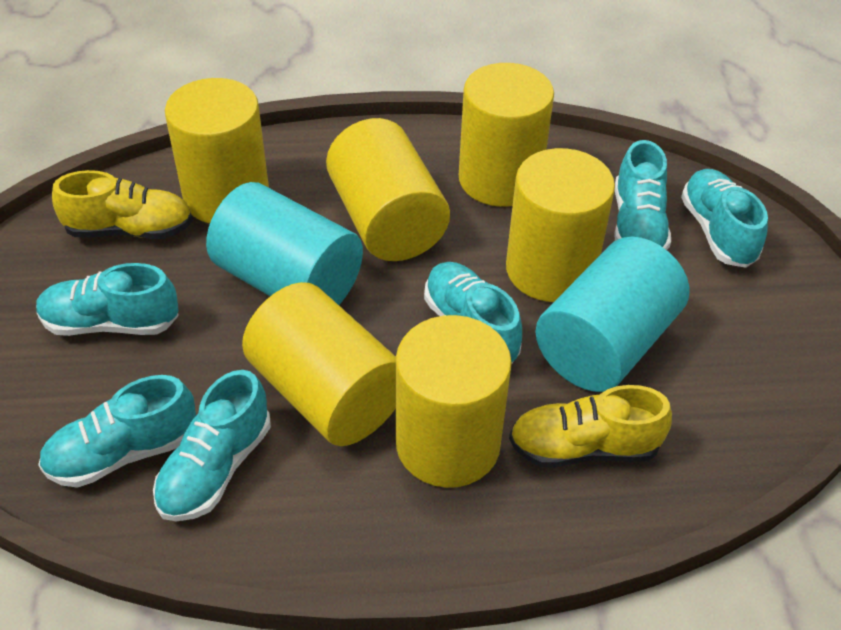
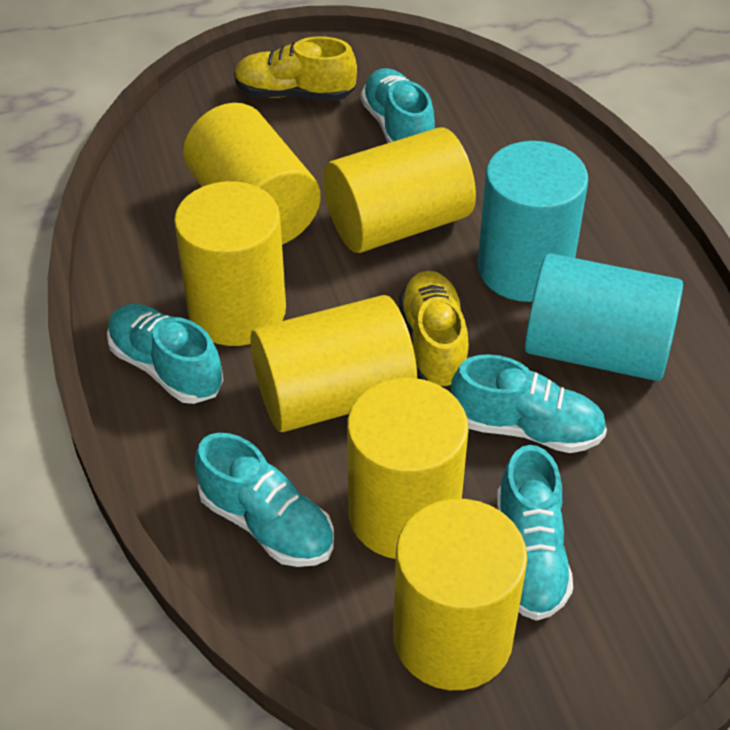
turquoise shoe: [36,263,179,336] [38,375,196,488] [153,370,271,521] [424,262,522,363] [614,140,671,250] [681,169,768,268] = 6 -> [107,304,223,404] [195,433,334,567] [361,68,435,143] [451,354,607,453] [497,445,573,621] = 5

